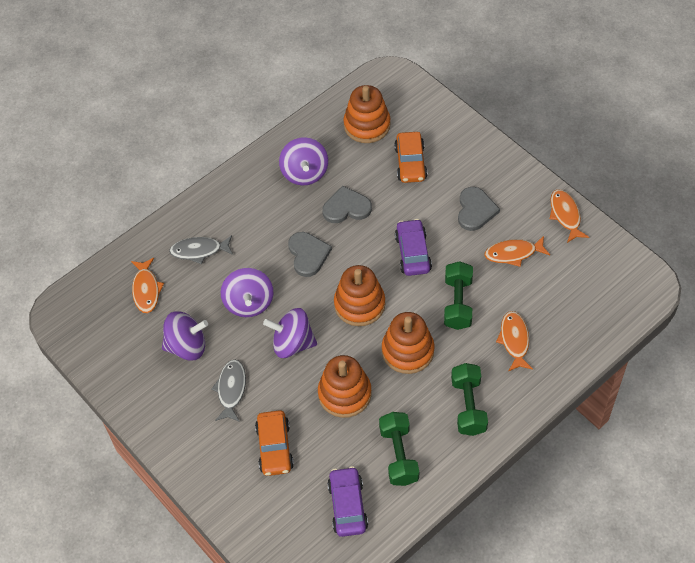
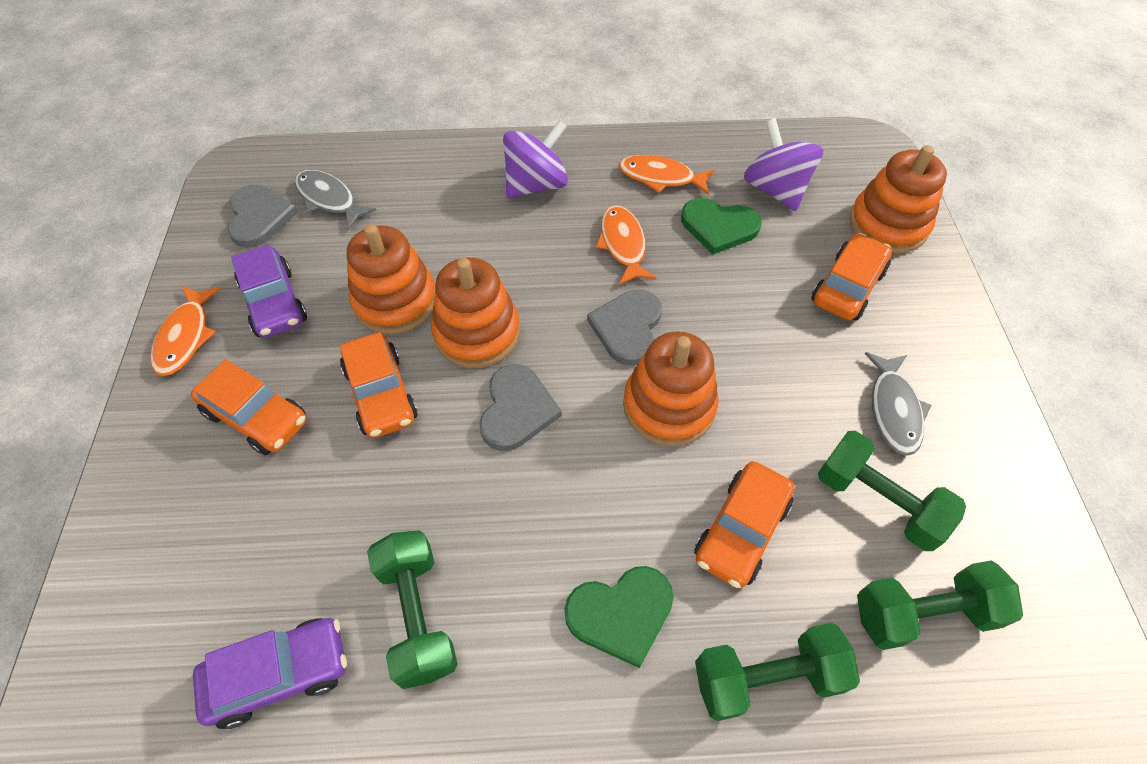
green dumbbell: [379,412,419,486] [444,261,473,330] [451,363,488,436] = 3 -> [367,530,457,689] [695,623,860,721] [818,431,966,551] [857,560,1023,650] = 4
green heart: none = 0 -> [564,566,674,668] [681,198,762,255] = 2
orange car: [255,410,294,476] [394,132,427,183] = 2 -> [191,359,306,455] [340,332,418,438] [694,461,795,588] [811,233,892,321] = 4
orange fish: [131,258,164,313] [484,236,550,267] [496,311,533,371] [550,189,589,243] = 4 -> [151,286,221,376] [596,205,656,285] [619,155,715,195] = 3
purple spinning top: [162,311,208,361] [221,268,273,317] [263,308,317,358] [279,137,328,185] = 4 -> [503,120,568,199] [744,118,824,211] = 2

